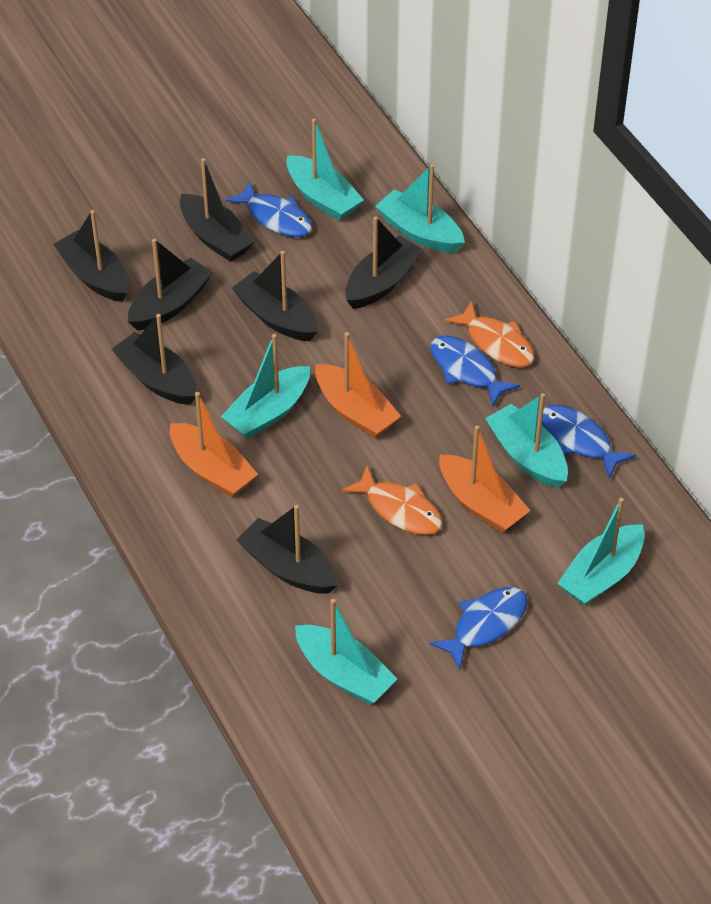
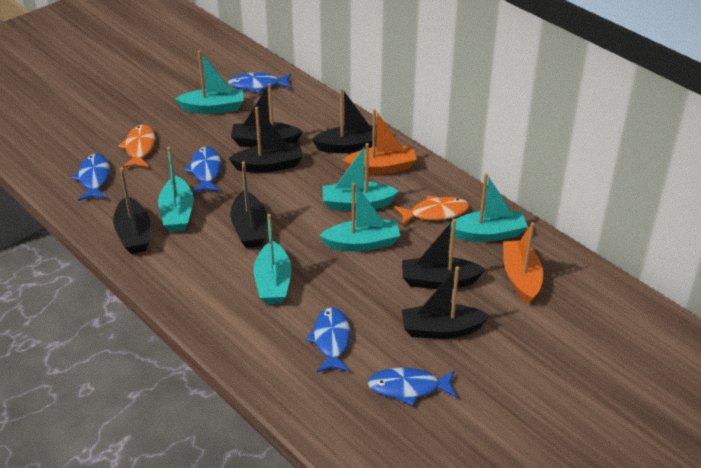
blue fish: [225,180,312,237] [429,587,527,670] [431,336,520,407] [542,405,636,479] = 4 -> [71,154,110,201] [184,147,221,193] [228,73,291,93] [306,307,350,373] [368,367,457,406] = 5
orange boat: [170,392,258,497] [315,332,401,438] [439,425,530,533] = 3 -> [343,109,417,175] [503,222,543,304] = 2

